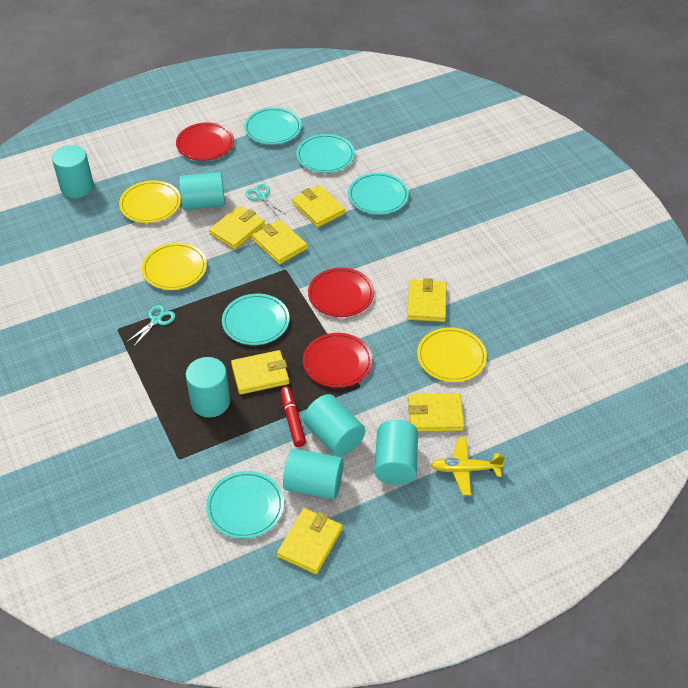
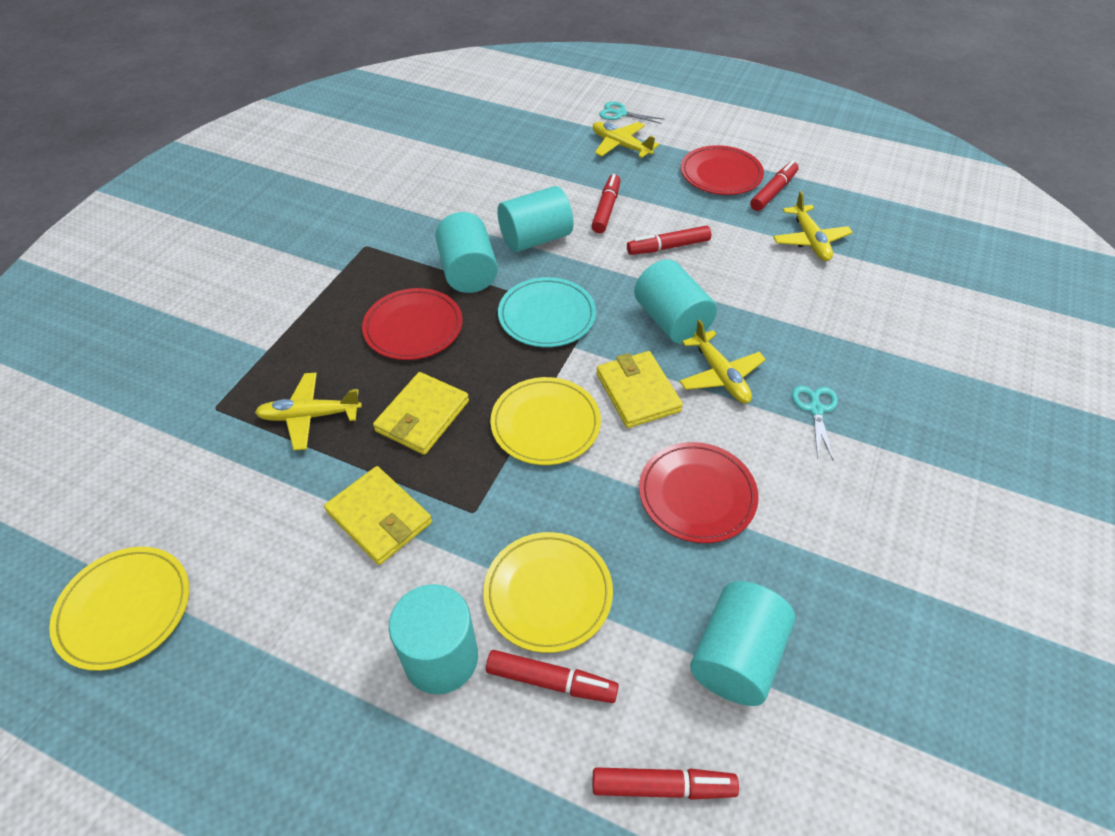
red marker: [280,386,306,447] = 1 -> [486,650,619,703] [592,174,621,233] [593,767,739,800] [627,226,711,255] [750,161,799,211] = 5
turquoise cylinder: [52,145,94,198] [179,172,225,210] [186,357,230,417] [283,449,343,500] [303,394,365,457] [374,420,418,485] = 6 -> [389,584,478,694] [435,212,498,293] [497,186,574,252] [634,259,717,344] [690,581,795,706] = 5
turquoise plate: [206,471,284,539] [222,294,290,345] [244,107,301,145] [296,134,355,173] [348,173,409,215] = 5 -> [498,277,596,347] = 1
yellow plane: [431,437,505,495] = 1 -> [255,373,362,450] [593,122,659,158] [679,319,766,403] [773,191,853,261] = 4
yellow wallet: [209,206,265,249] [231,350,289,395] [252,220,307,264] [277,508,343,574] [292,185,345,227] [407,278,447,322] [408,393,464,432] = 7 -> [324,466,432,565] [373,372,469,455] [596,351,683,428] = 3

